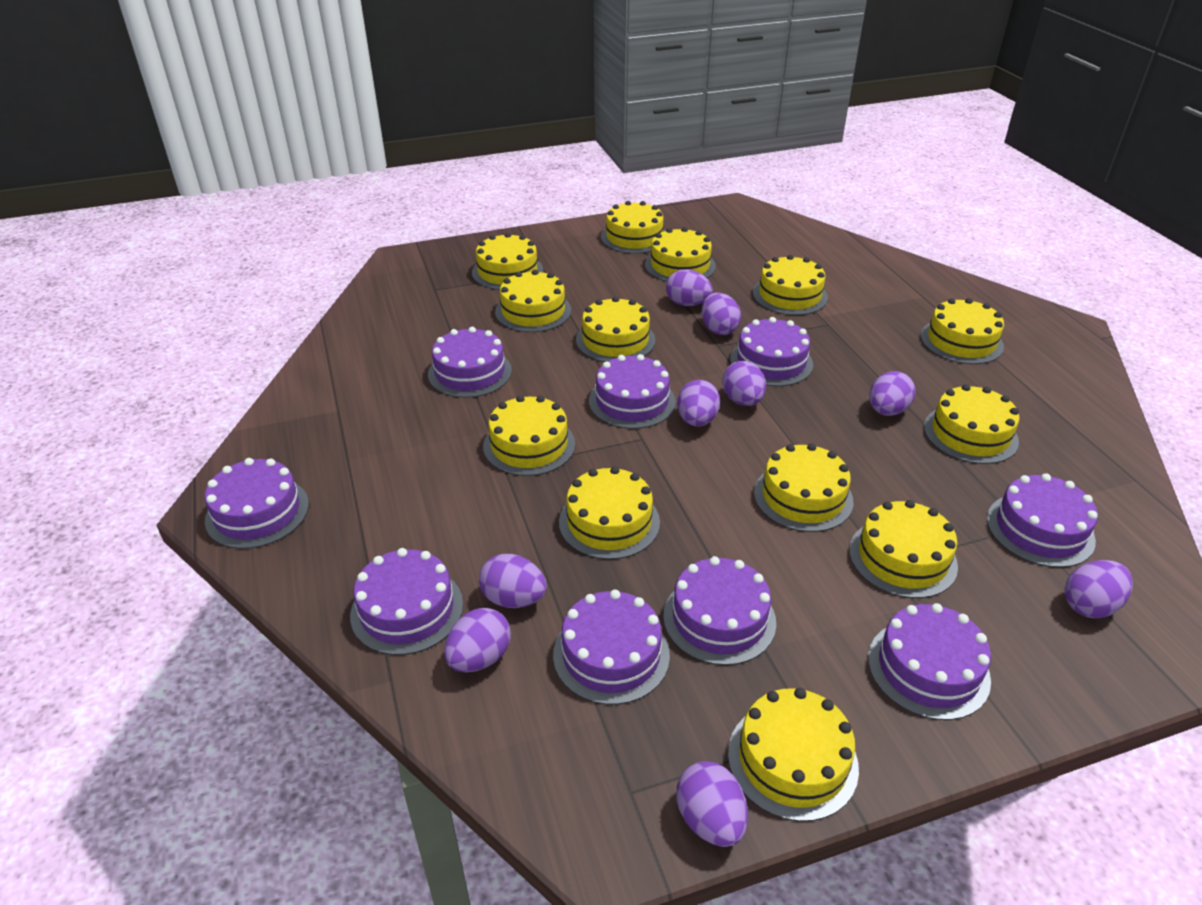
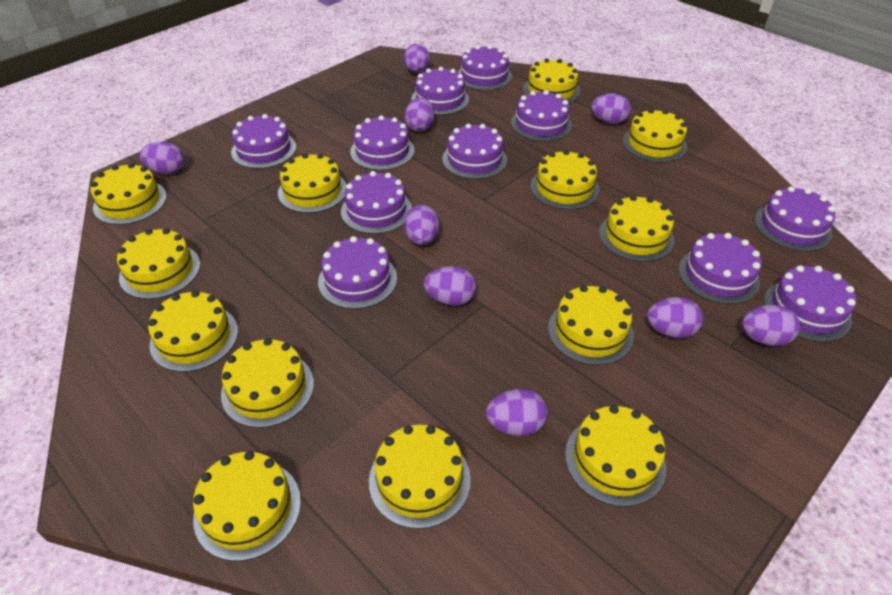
purple cake: [205,458,309,549] [350,548,463,655] [428,327,512,398] [553,590,670,705] [589,354,676,429] [663,556,776,665] [730,317,813,387] [868,603,991,720] [987,473,1098,568] = 9 -> [231,114,296,169] [318,236,397,309] [341,171,412,234] [350,115,414,170] [411,67,469,115] [442,124,507,179] [458,45,512,90] [511,90,572,141] [678,233,762,304] [755,186,836,252] [764,265,856,342] = 11

